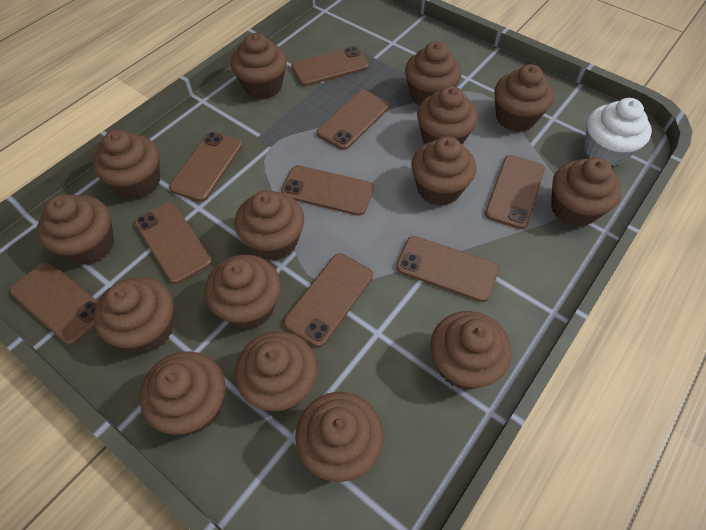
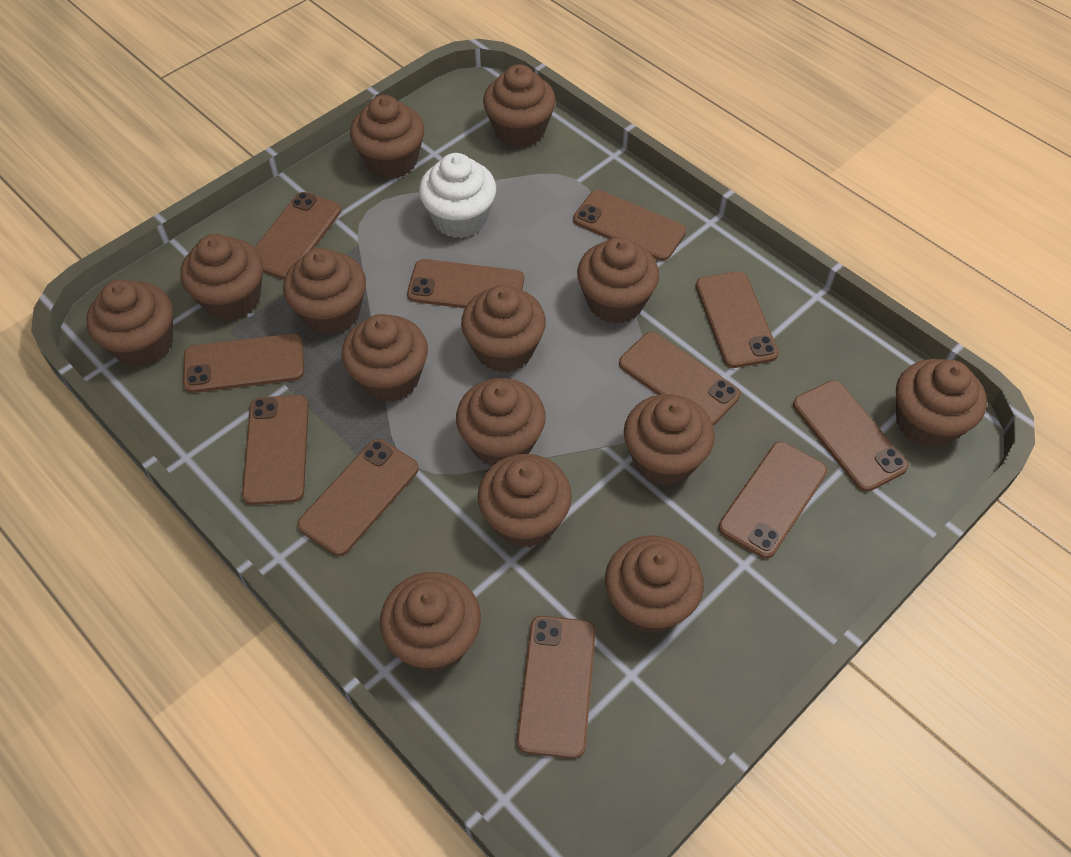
brown cupcake: [37,194,114,265] [93,130,160,199] [93,277,174,353] [139,351,225,435] [205,255,281,329] [231,33,287,99] [235,190,304,261] [235,331,318,411] [295,392,383,482] [405,42,462,106] [411,136,476,206] [417,86,478,145] [430,311,511,390] [494,64,554,132] [551,157,622,227] = 15 -> [86,279,173,367] [180,234,263,321] [283,248,366,335] [341,314,428,402] [350,95,424,179] [380,572,481,672] [456,378,546,467] [461,285,546,373] [478,454,572,548] [483,64,556,148] [577,237,659,324] [605,535,704,634] [624,394,715,485] [896,359,987,449] = 14
brown phone: [10,262,98,345] [134,202,212,284] [169,132,242,202] [281,165,374,216] [284,253,373,347] [291,46,369,86] [317,90,390,150] [396,236,499,302] [485,155,545,229] = 9 -> [183,333,304,393] [242,395,309,505] [254,192,341,279] [297,439,419,556] [407,259,524,308] [517,616,596,759] [573,190,686,261] [619,332,740,426] [696,271,779,368] [719,442,827,559] [793,380,908,492] = 11

